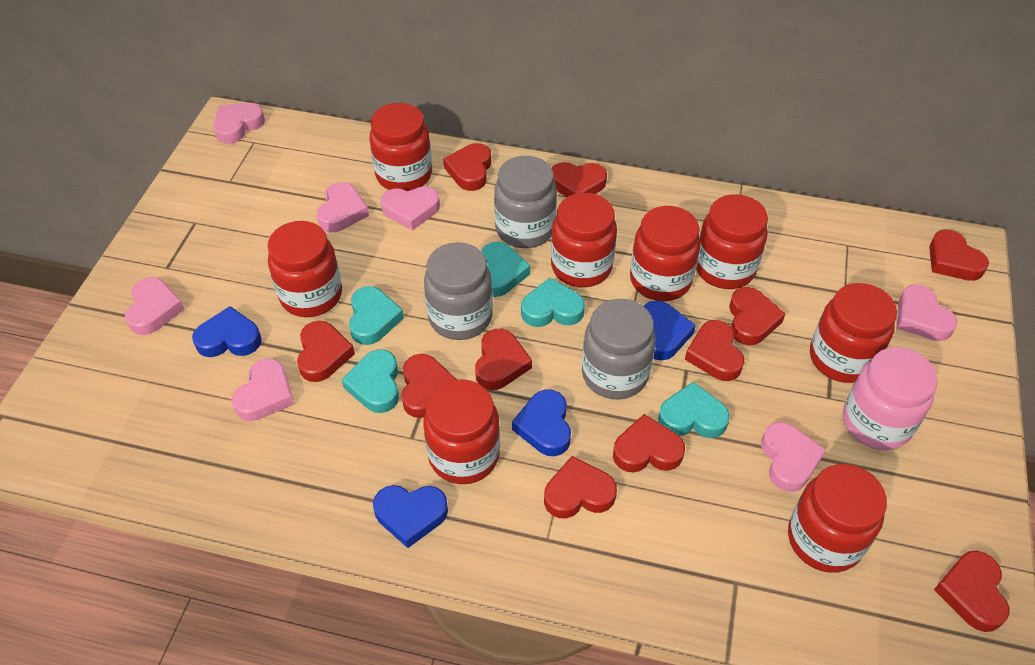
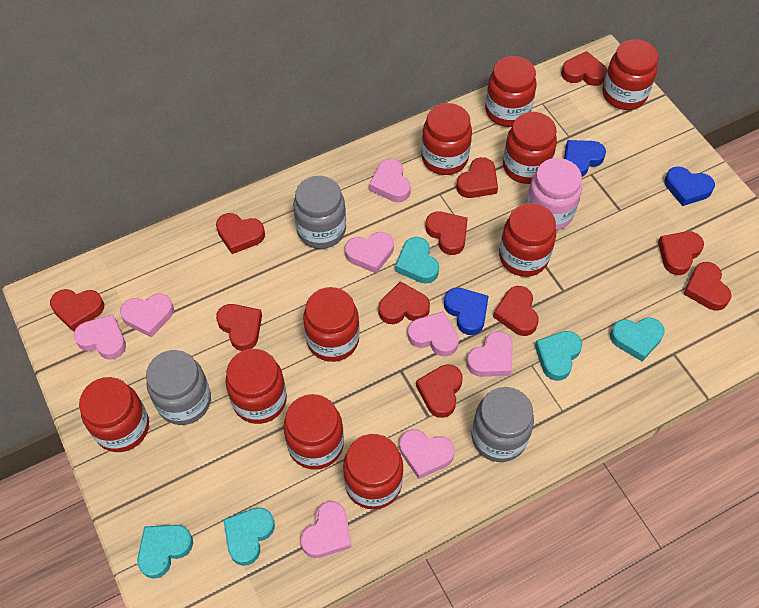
blue heart: [192,306,262,357] [373,485,448,548] [512,389,571,456] [643,300,696,360] = 4 -> [444,288,489,335] [564,140,606,177] [664,166,715,206] = 3
pink heart: [125,277,184,335] [213,103,265,144] [232,358,294,421] [316,182,369,232] [381,186,440,230] [761,422,826,492] [897,285,958,341] = 7 -> [74,314,126,360] [120,294,174,338] [301,501,351,558] [345,232,394,274] [369,159,411,202] [399,429,455,479] [407,311,459,357] [467,331,513,377] = 8
red jar: [267,221,342,317] [369,103,432,191] [424,379,500,484] [551,193,617,287] [630,206,700,301] [696,194,768,289] [788,464,887,573] [810,283,897,383] = 8 -> [79,377,149,452] [225,349,287,424] [283,394,344,470] [303,287,360,362] [343,434,403,509] [421,103,472,175] [485,56,536,127] [499,203,556,277] [503,112,557,184] [603,39,659,110] = 10

